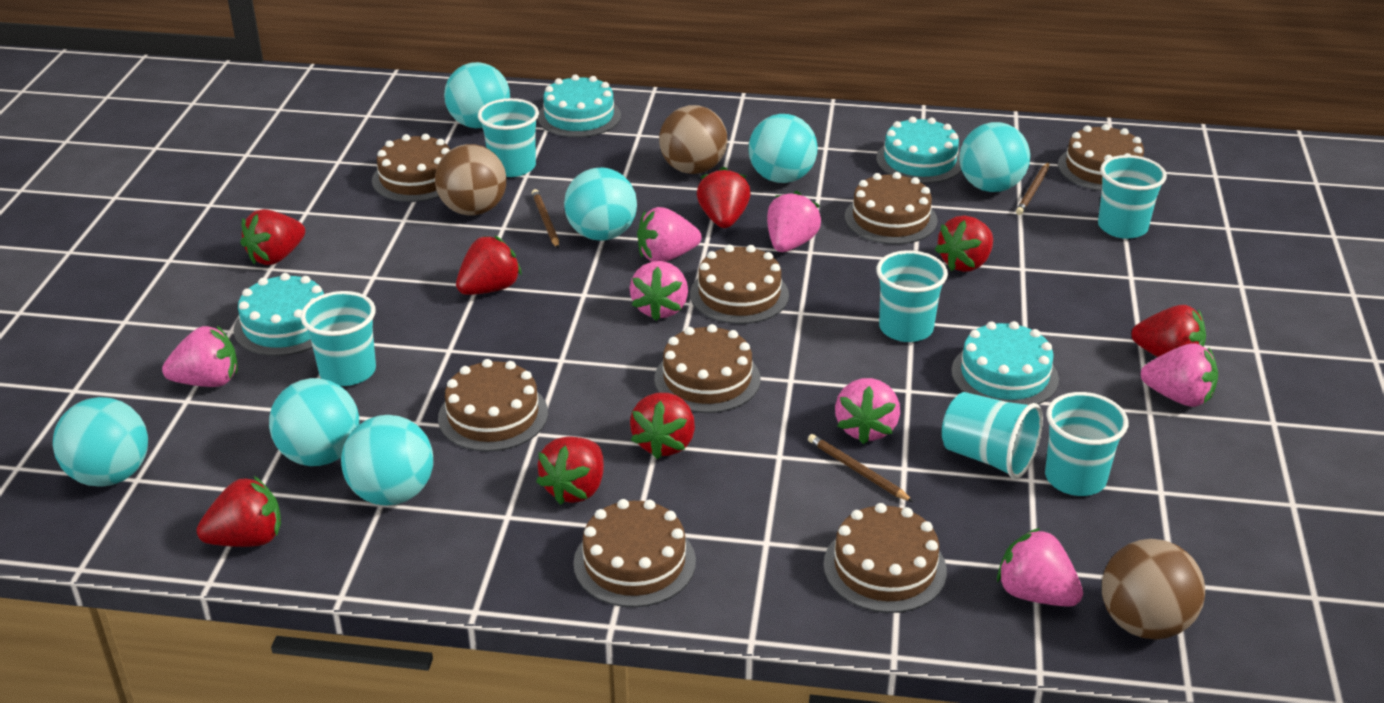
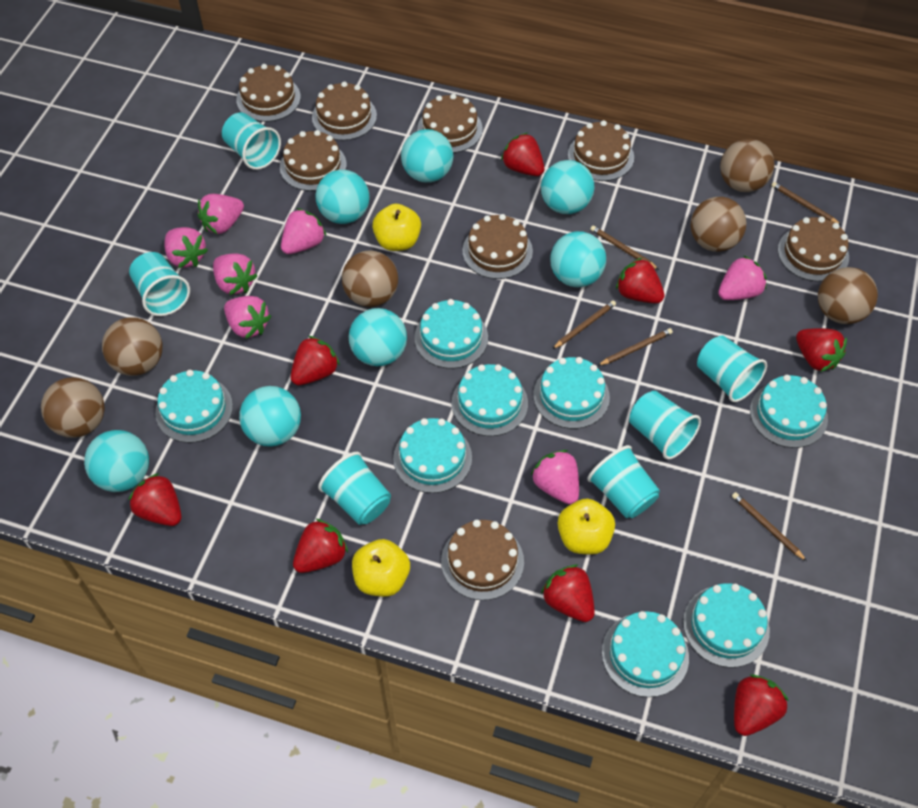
brown ball: [435,144,506,215] [659,105,728,174] [1102,539,1205,640] = 3 -> [41,377,105,438] [102,317,163,376] [342,250,398,307] [690,197,746,252] [720,139,775,192] [818,267,878,324] = 6
brown pencil: [532,189,559,249] [808,434,913,502] [1016,162,1049,215] = 3 -> [552,300,616,349] [590,226,659,270] [597,328,673,366] [732,492,807,561] [771,182,841,225] = 5
turquoise cake: [234,273,324,356] [538,75,621,137] [876,117,962,183] [951,321,1059,405] = 4 -> [155,370,233,443] [393,418,472,493] [414,299,488,369] [452,364,528,436] [533,357,610,429] [602,611,689,697] [683,583,770,667] [750,375,828,448] = 8
yellow apple: none = 0 -> [352,539,410,597] [372,204,421,251] [558,498,615,555] = 3

